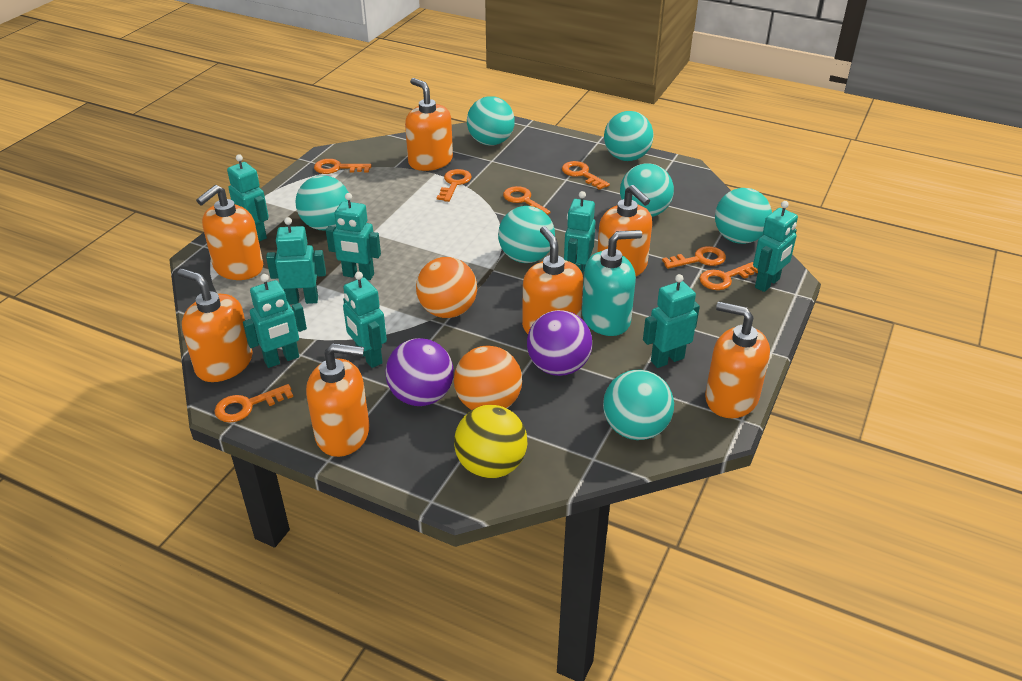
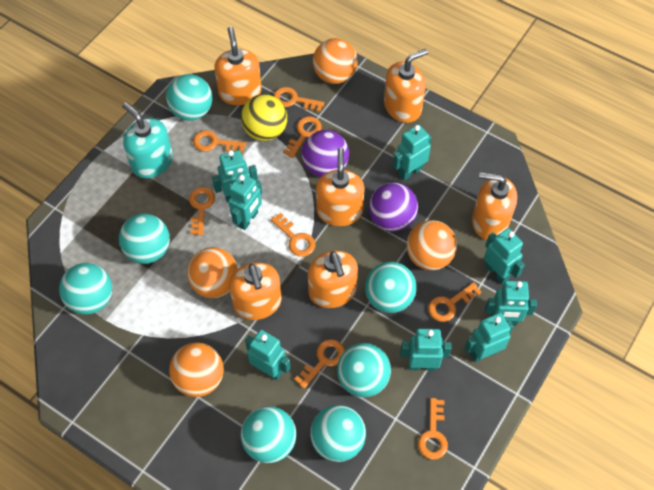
orange ball: [416,257,477,318] [454,346,522,410] = 2 -> [169,343,224,397] [187,247,238,298] [313,38,358,84] [406,220,457,270] = 4
orange key: [214,384,293,423] [314,159,372,174] [437,169,472,202] [503,186,551,215] [562,161,610,190] [662,246,726,269] [699,262,758,290] = 7 -> [189,187,215,236] [193,130,246,153] [271,212,316,257] [273,87,324,112] [283,116,322,158] [294,339,345,389] [418,398,448,460] [428,282,481,322] = 8
orange soap dispenser: [177,268,253,382] [196,185,263,280] [306,343,369,457] [405,78,453,171] [522,226,583,334] [597,185,652,276] [705,302,770,418] = 7 -> [214,27,262,105] [229,262,282,320] [308,251,358,308] [316,148,365,226] [384,49,428,123] [472,172,517,240] = 6

